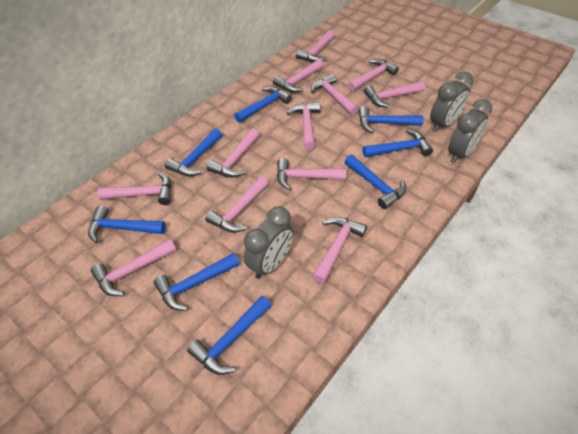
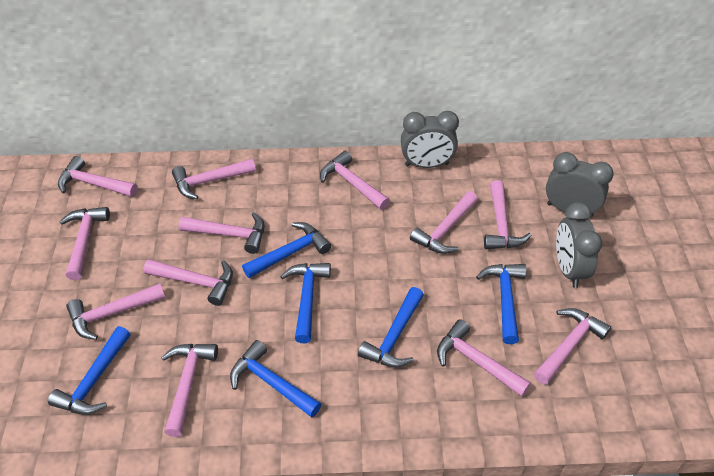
blue hammer: [88,206,166,243] [154,253,240,311] [164,129,222,176] [187,296,272,375] [234,86,292,123] [345,155,406,209] [359,106,423,133] [363,129,433,157] = 8 -> [48,326,131,415] [230,340,321,418] [242,222,331,278] [280,263,331,343] [358,287,424,367] [476,264,527,344] = 6

